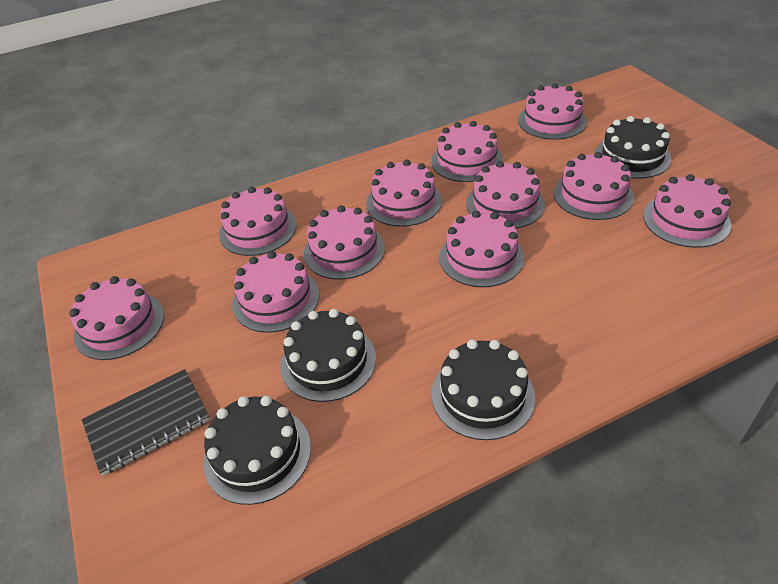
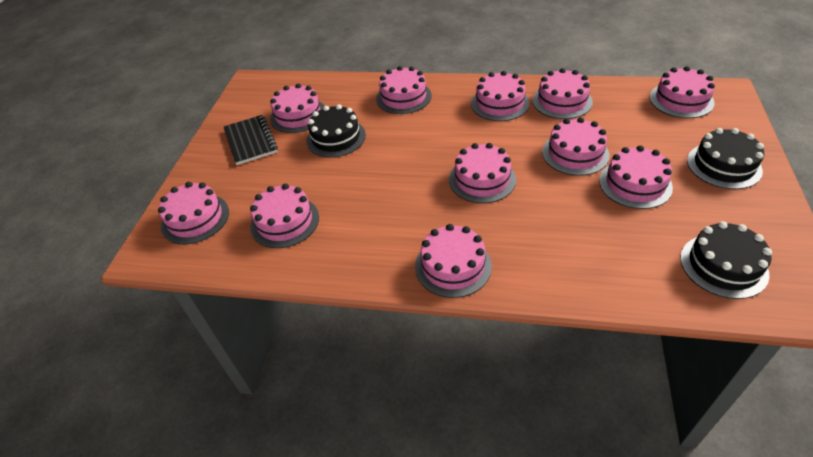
black cake: [203,396,311,505] [280,309,376,402] [431,339,535,440] [595,116,671,179] = 4 -> [306,104,366,157] [680,221,772,299] [687,128,764,189] = 3

